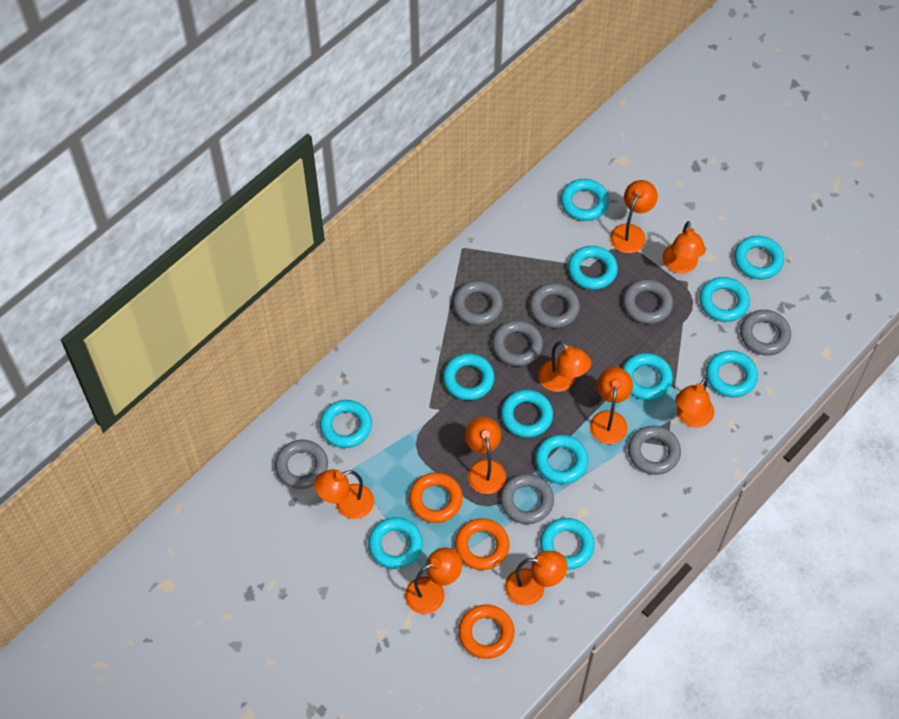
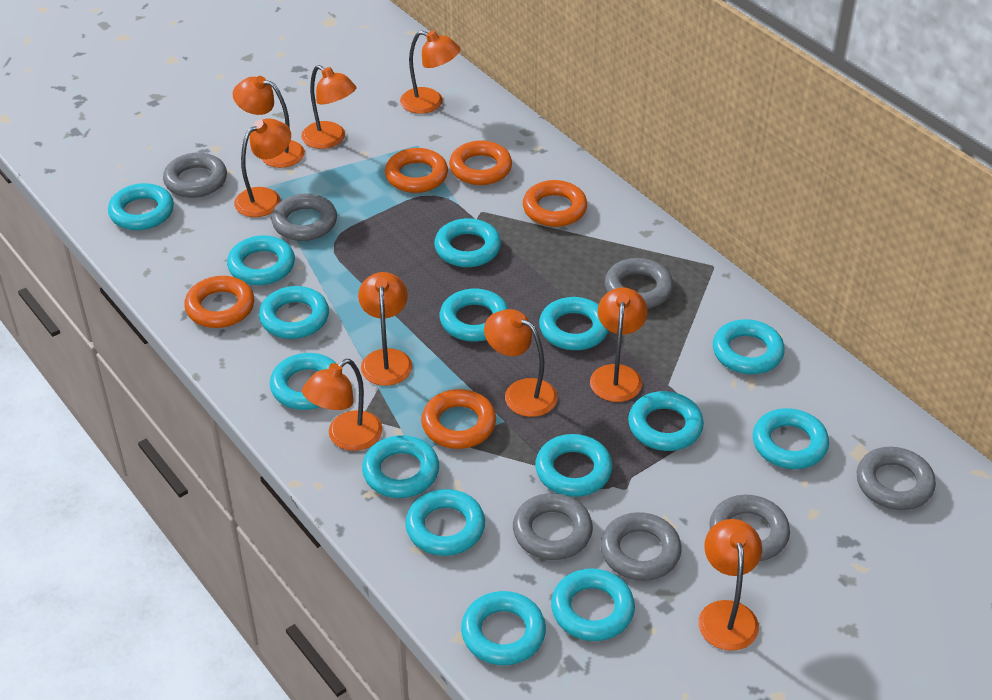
grey ring: [275,440,328,489] [453,281,503,326] [492,320,543,366] [500,474,554,524] [529,283,580,328] [623,279,673,324] [628,426,681,475] [740,310,791,356] = 8 -> [163,152,227,198] [271,193,337,241] [513,493,593,560] [600,512,682,581] [605,258,673,308] [709,495,790,561] [857,447,936,510] = 7
orange ring: [409,473,463,523] [455,518,510,570] [458,604,515,659] = 3 -> [184,276,254,328] [385,148,448,193] [421,389,496,449] [449,141,512,185] [523,180,587,227] = 5
turquoise ring: [320,400,372,448] [368,517,423,569] [443,353,495,400] [501,390,553,438] [535,435,588,484] [540,518,595,570] [561,179,609,221] [568,246,618,290] [622,353,673,400] [699,277,750,322] [706,350,758,397] [734,236,784,279] = 12 -> [108,183,174,230] [227,235,295,285] [259,286,329,339] [270,353,337,410] [362,435,439,498] [405,489,485,556] [434,218,501,267] [440,289,508,342] [461,591,546,665] [535,434,612,497] [539,297,609,350] [551,569,635,641] [628,391,704,451] [713,319,785,374] [753,408,829,469] = 15

